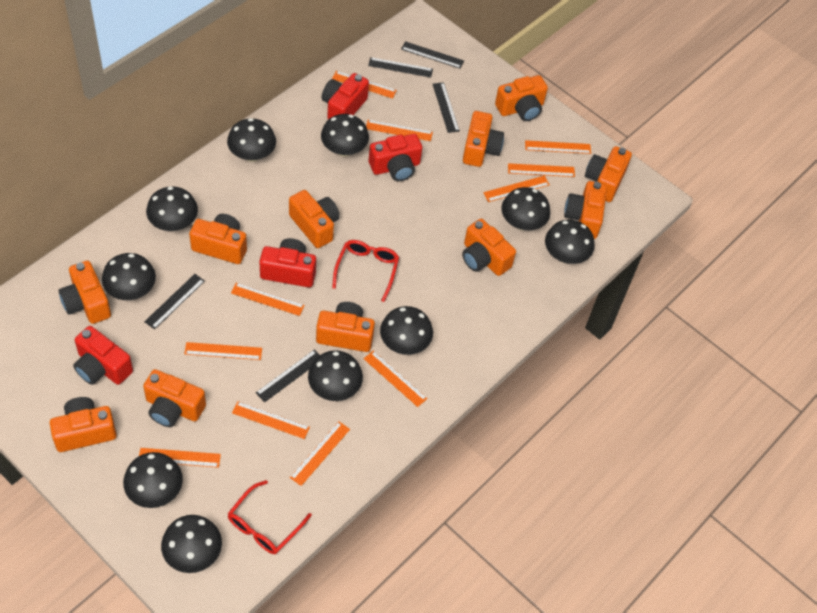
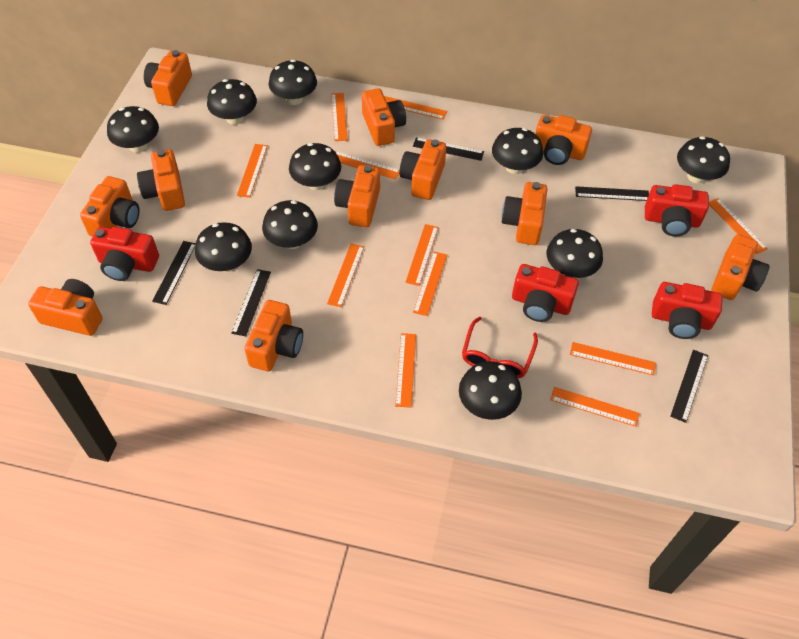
red glasses: [227,480,312,554] [332,240,399,302] = 2 -> [462,316,538,378] = 1

